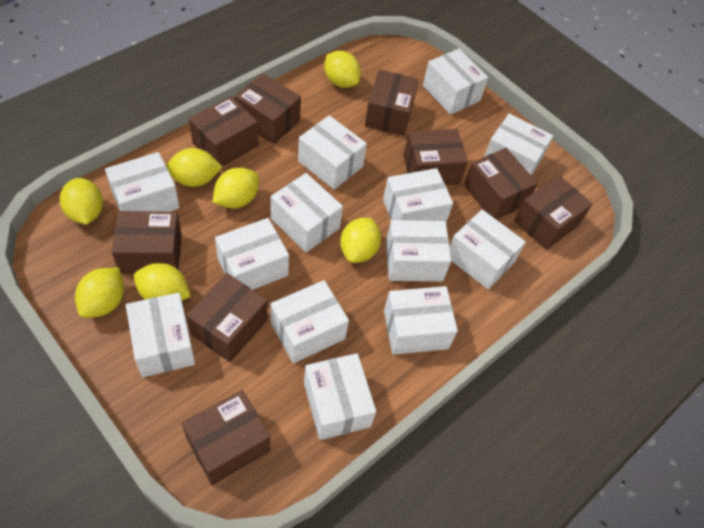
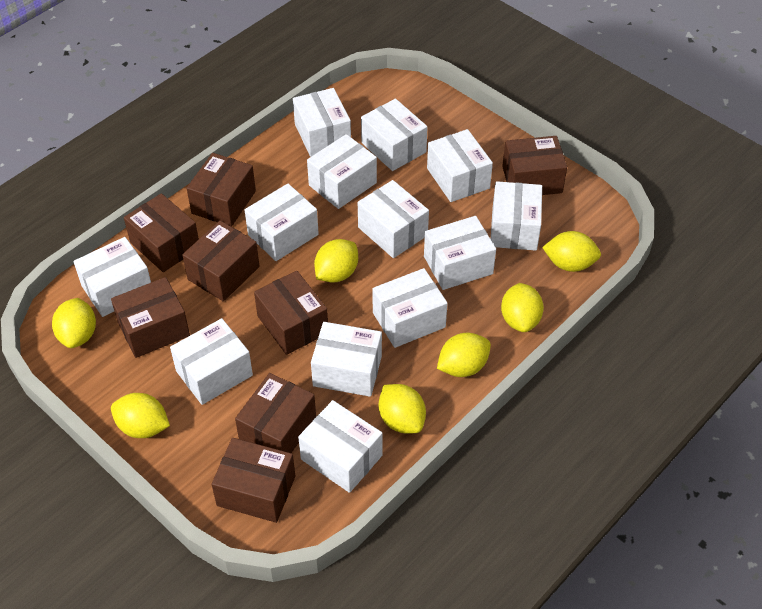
brown box: [112,211,182,274] [182,390,270,485] [186,273,268,362] [189,96,259,167] [235,73,301,144] [365,70,419,136] [403,129,468,185] [464,148,538,220] [514,175,593,250] = 9 -> [111,277,190,358] [124,193,199,272] [182,221,260,301] [187,153,256,227] [212,438,295,523] [235,373,316,453] [254,271,328,355] [502,136,567,195] = 8

